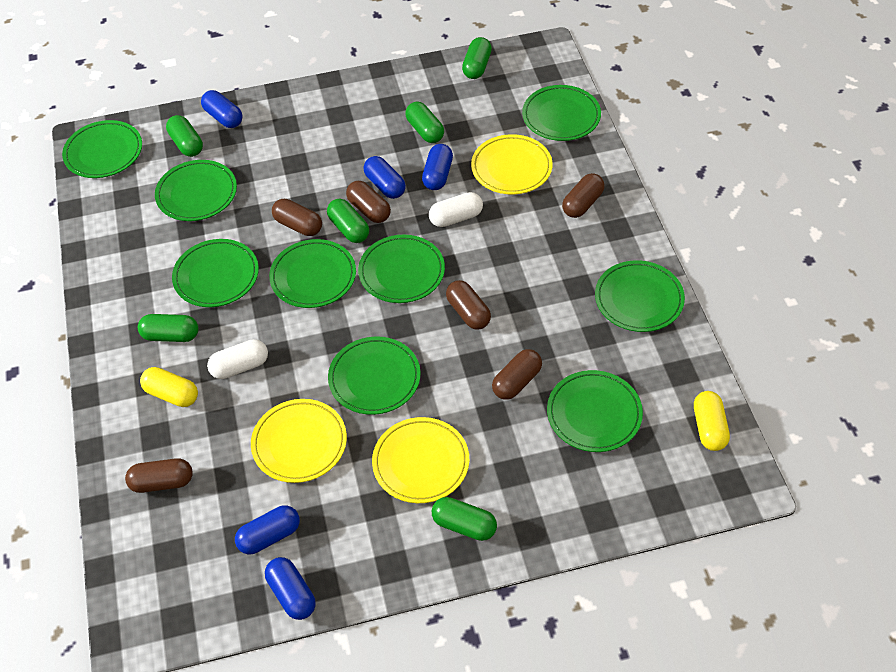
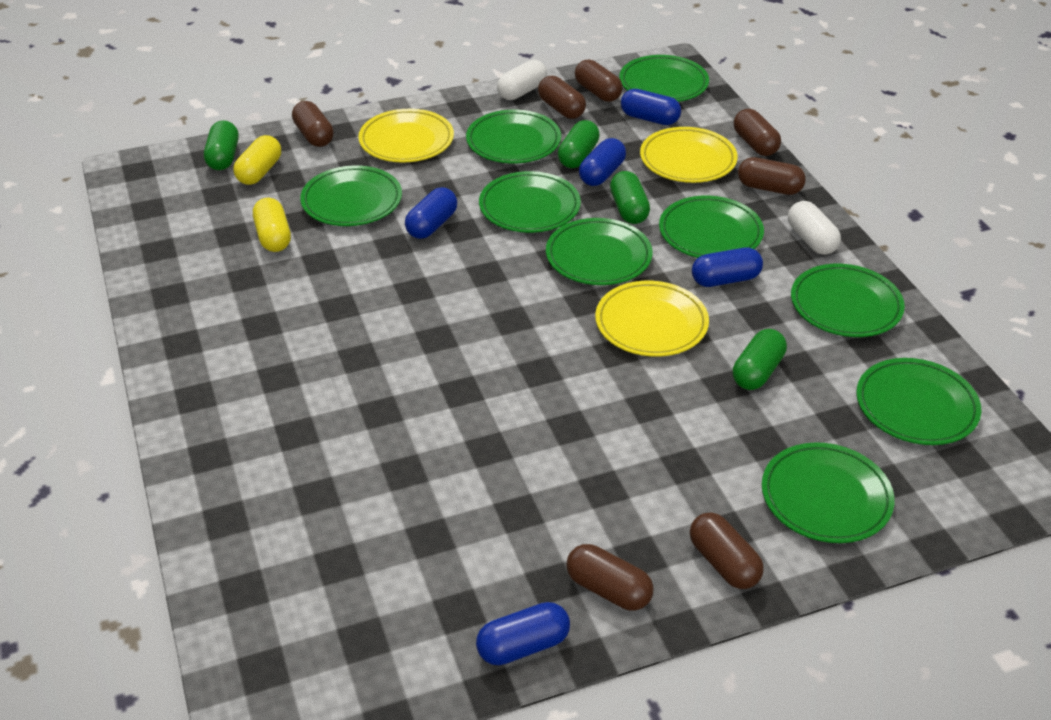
brown capsule: [125,458,193,493] [272,199,322,236] [346,181,391,223] [446,280,491,330] [492,349,542,400] [562,173,605,218] = 6 -> [292,101,334,147] [538,76,586,119] [566,544,653,610] [575,60,623,102] [690,512,764,589] [734,109,781,156] [738,157,806,195] = 7
green capsule: [138,314,199,342] [166,115,203,157] [327,199,369,243] [405,102,444,143] [432,497,497,541] [462,37,492,79] = 6 -> [204,120,239,170] [558,120,600,168] [610,171,650,224] [733,329,787,390] = 4

